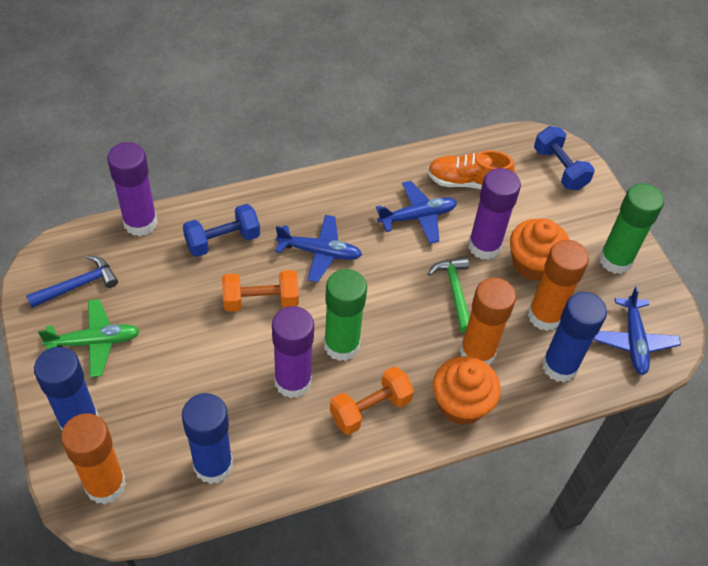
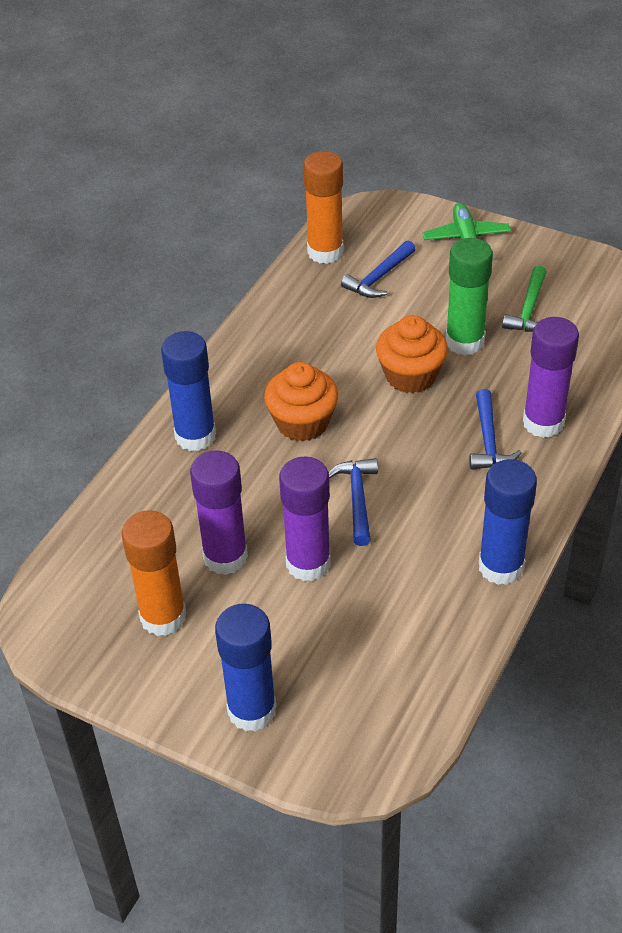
blue dumbbell: [183,204,260,257] [534,126,595,190] = 2 -> none = 0
blue hammer: [26,256,118,308] = 1 -> [329,458,378,546] [341,240,415,298] [469,389,522,470] = 3
blue plane: [276,215,362,282] [376,181,457,244] [594,286,681,375] = 3 -> none = 0
green glue stick: [324,269,367,361] [599,183,664,274] = 2 -> [446,238,493,355] = 1
orange dumbbell: [222,270,299,312] [330,366,414,435] = 2 -> none = 0
orange glue stick: [61,413,126,504] [460,277,516,366] [528,240,589,331] = 3 -> [122,510,186,636] [303,151,344,264] = 2
orange shoe: [427,150,515,189] = 1 -> none = 0

